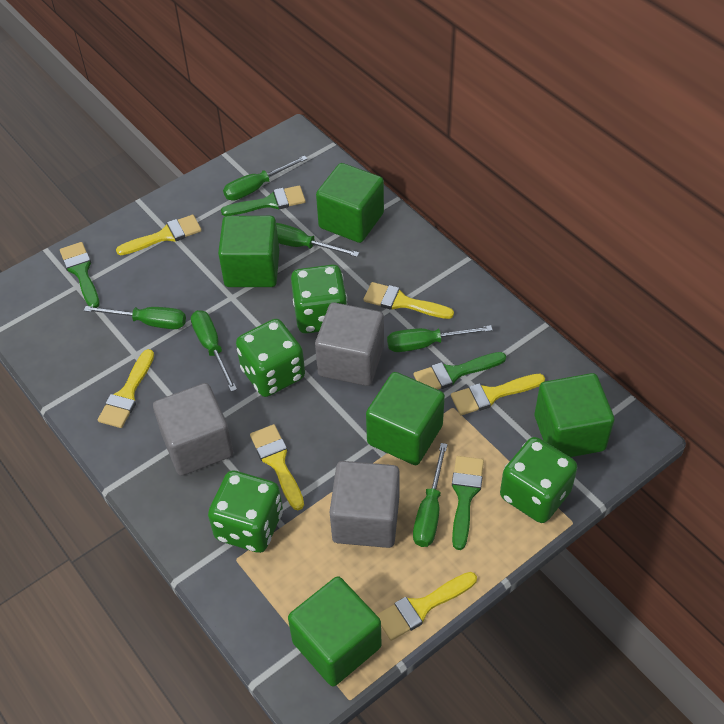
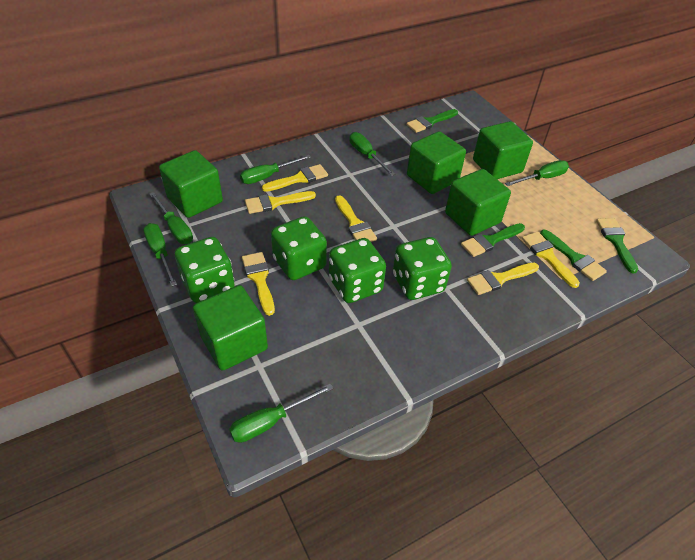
grey cube: [153,383,233,476] [315,302,384,386] [330,461,400,548] = 3 -> none = 0

